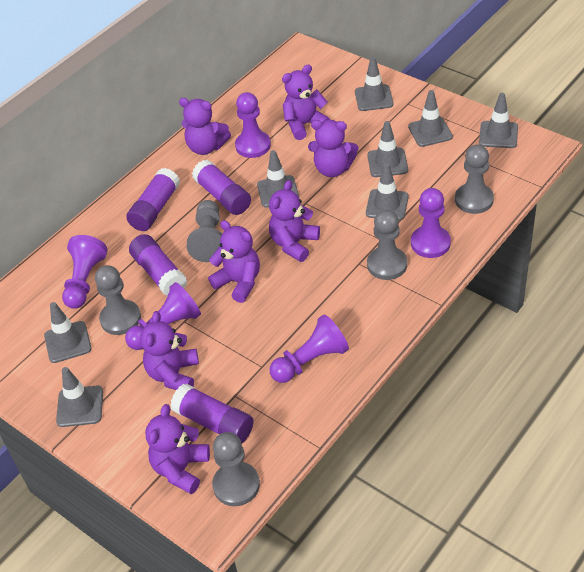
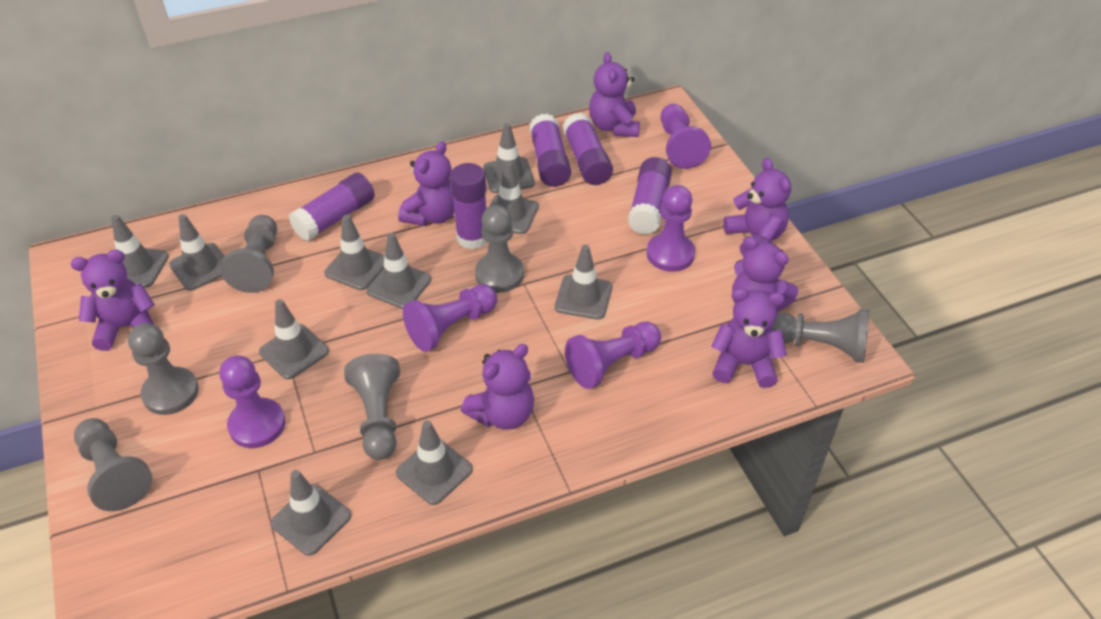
grey pawn: [95,265,141,335] [187,200,222,262] [212,432,260,506] [367,210,407,280] [455,145,494,214] = 5 -> [74,418,153,511] [128,323,199,415] [221,215,277,293] [344,354,400,460] [475,205,524,293] [772,309,869,363] = 6
grey traffic cone: [44,302,92,363] [56,367,103,427] [257,150,299,207] [355,57,393,111] [366,163,409,220] [367,121,408,177] [408,90,453,147] [479,93,518,148] = 8 -> [111,215,169,288] [169,214,225,291] [259,299,329,379] [270,470,351,556] [324,215,385,290] [367,233,431,309] [396,420,473,505] [483,123,535,193] [489,162,539,234] [555,245,612,319] = 10
purple glue stick: [126,168,180,231] [129,234,187,296] [170,384,253,443] [192,160,251,215] = 4 -> [289,173,375,241] [450,163,486,249] [529,114,571,187] [563,113,613,185] [628,157,672,235] = 5

